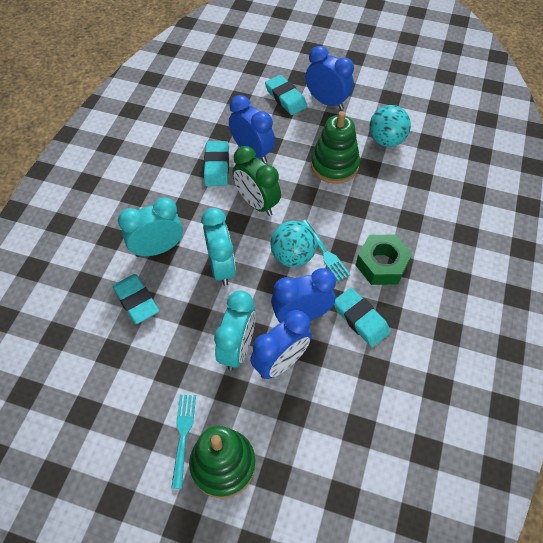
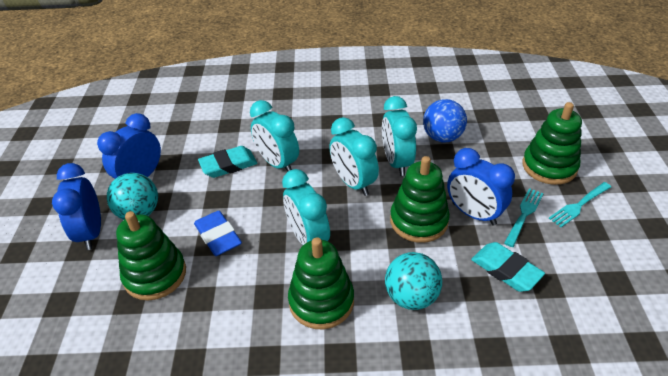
blue ball: none = 0 -> [423,99,467,143] = 1
blue clock: [229,95,275,163] [250,310,312,379] [271,268,336,323] [305,46,354,110] = 4 -> [52,163,101,250] [97,113,161,179] [447,148,515,225] = 3
blue eraser: none = 0 -> [194,211,242,256] = 1
green clock: [232,146,281,216] = 1 -> none = 0
green nut: [356,234,412,285] = 1 -> none = 0
green stacking toy: [189,426,256,499] [311,111,360,184] = 2 -> [116,211,186,301] [288,237,354,329] [390,156,450,243] [522,102,582,185] = 4
turquoise clock: [118,197,183,257] [201,208,236,286] [214,291,256,370] = 3 -> [250,100,299,172] [282,169,330,245] [329,117,379,196] [382,96,417,176] = 4
turquoise eraser: [113,274,159,324] [204,141,229,186] [265,75,307,115] [334,288,390,347] = 4 -> [198,146,257,178] [471,242,545,292] = 2

